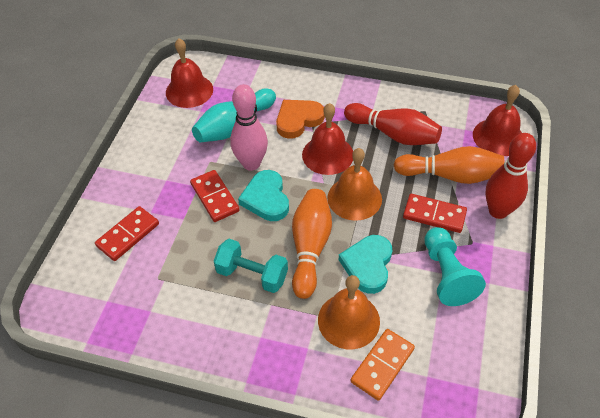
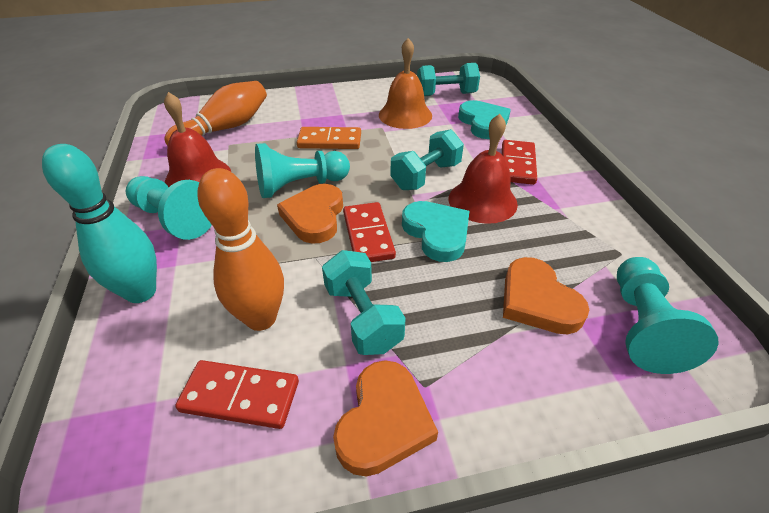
orange bell: [318,275,380,349] [327,148,382,221] = 2 -> [379,38,432,129] = 1
orange heart: [276,100,325,139] = 1 -> [277,184,343,244] [333,360,438,477] [503,257,589,334] = 3
pink bowling pin: [230,84,268,171] = 1 -> none = 0
red bell: [166,38,213,108] [302,103,353,175] [473,85,522,156] = 3 -> [164,92,231,187] [448,114,518,224] = 2
red bowling pin: [344,103,442,145] [486,133,536,219] = 2 -> none = 0
turquoise dumbbell: [214,239,288,293] = 1 -> [322,250,406,355] [391,129,464,190] [417,63,480,96] = 3
turquoise pawn: [424,227,486,306] = 1 -> [126,176,212,240] [255,143,350,198] [617,257,719,374] = 3

